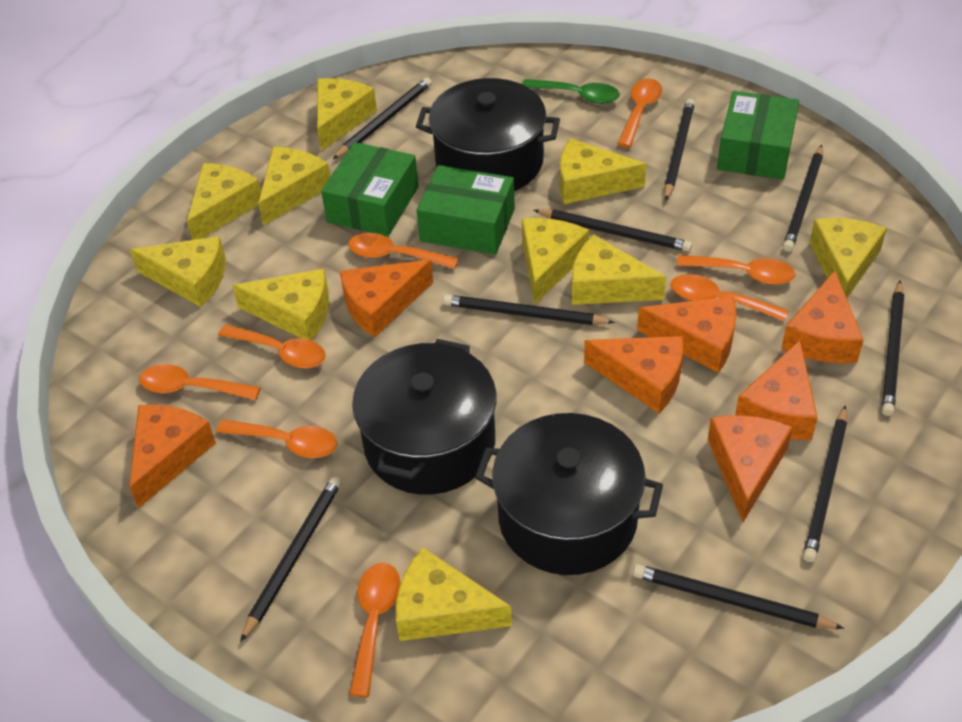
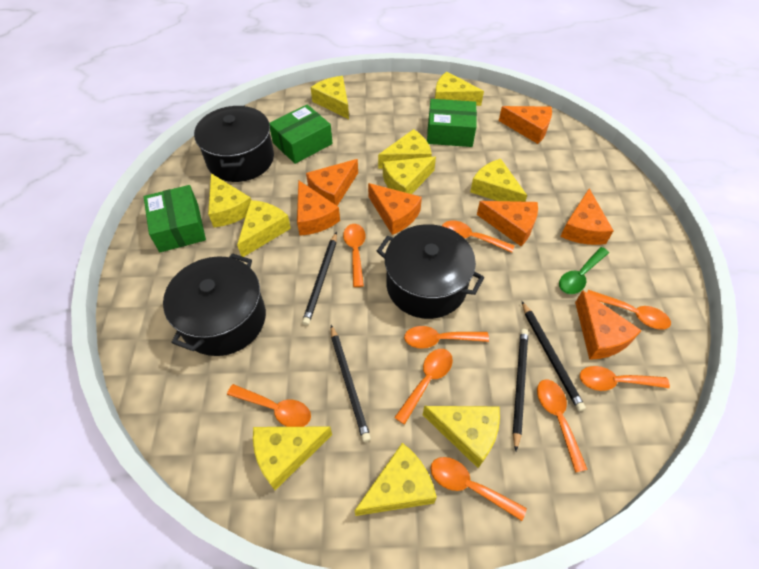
black pencil: [240,476,342,642] [333,77,432,159] [443,295,615,325] [534,209,692,252] [633,564,844,629] [664,99,695,200] [783,145,823,252] [803,405,847,562] [882,281,904,416] = 9 -> [302,232,337,325] [331,325,371,442] [513,329,528,451] [522,301,586,411] = 4
orange spoon: [139,364,261,400] [216,419,338,458] [218,324,326,368] [348,233,459,269] [349,563,401,697] [618,79,662,148] [671,274,789,322] [677,255,795,285] = 8 -> [227,384,311,427] [343,224,366,287] [394,349,453,425] [404,326,489,349] [430,457,527,521] [442,221,515,253] [537,380,588,473] [580,366,670,391] [587,290,671,330] = 9

